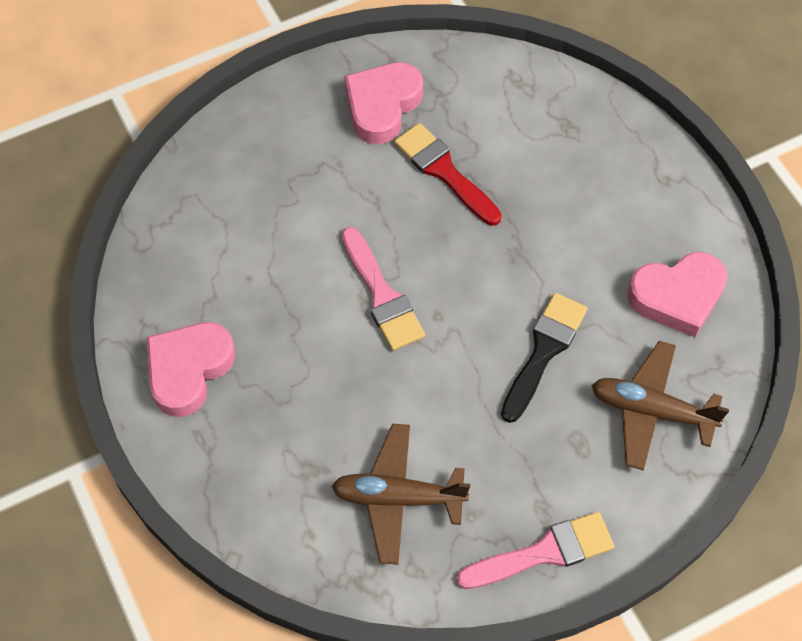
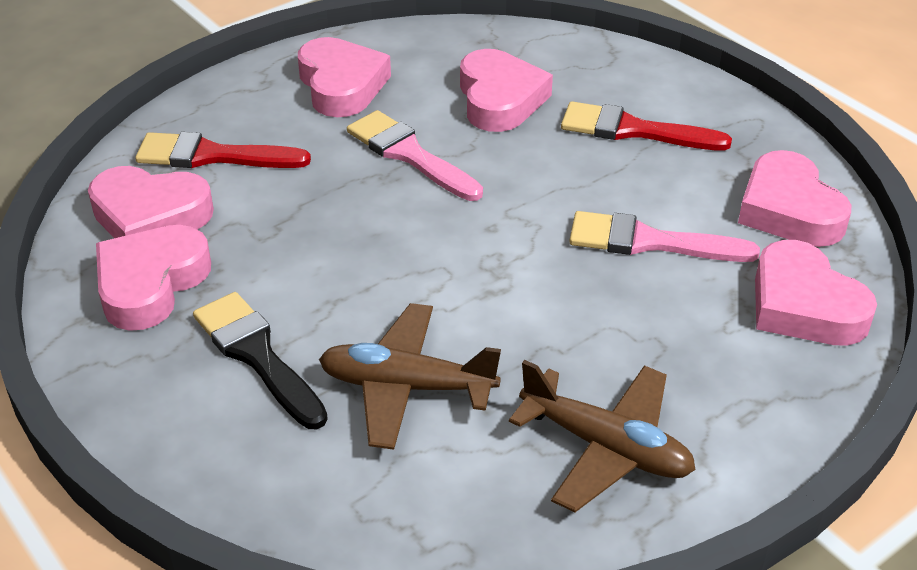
pink heart: [146,322,235,417] [344,62,423,144] [627,252,727,337] = 3 -> [88,166,214,238] [96,225,211,331] [298,37,391,117] [460,49,553,132] [738,150,851,247] [755,240,877,346] = 6
red brush: [394,123,502,226] = 1 -> [135,132,311,168] [561,101,732,151] = 2

